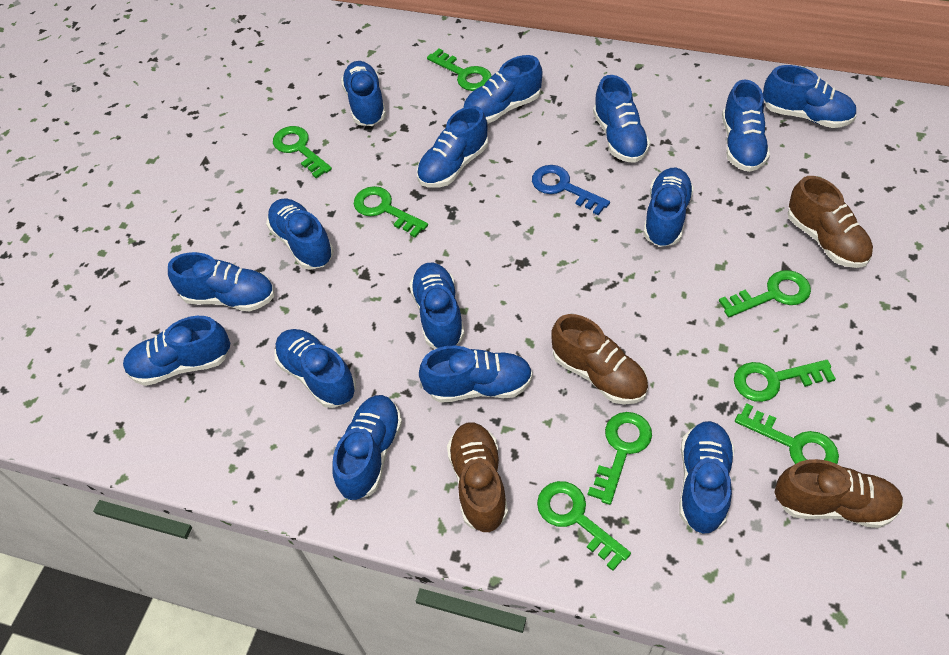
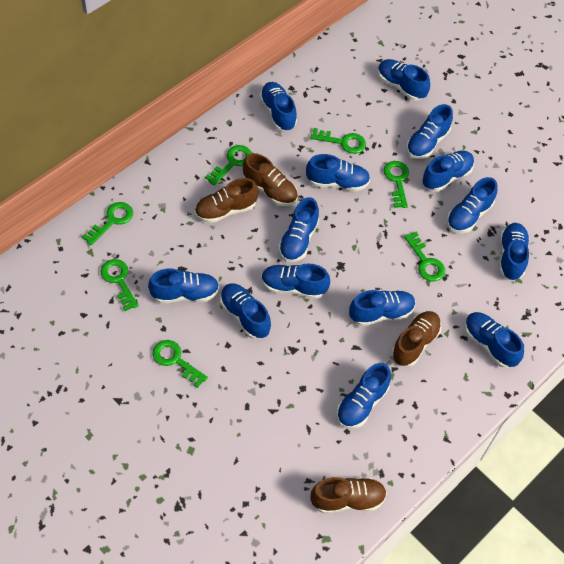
blue key: [532,165,610,215] = 1 -> none = 0
blue shoe: [123,316,230,386] [168,252,275,311] [266,199,334,270] [274,329,356,408] [332,395,402,500] [341,61,386,126] [409,263,465,349] [417,106,488,188] [419,346,533,403] [463,55,542,124] [593,75,650,163] [643,168,694,247] [679,421,734,534] [722,79,770,172] [763,65,856,128] = 15 -> [148,269,219,303] [220,283,271,339] [259,82,297,131] [261,264,330,299] [278,197,319,262] [306,154,370,191] [336,363,391,428] [349,290,416,326] [378,59,430,101] [406,104,453,159] [422,151,474,192] [447,177,498,233] [464,312,524,368] [499,223,529,280] = 14
green key: [273,126,332,178] [354,186,428,238] [427,48,492,91] [537,481,631,571] [588,412,652,505] [719,270,811,317] [734,360,836,402] [735,403,839,464] = 8 -> [82,202,133,245] [100,259,139,311] [152,340,208,388] [205,145,252,185] [310,128,366,154] [383,161,409,208] [404,232,445,282] = 7

